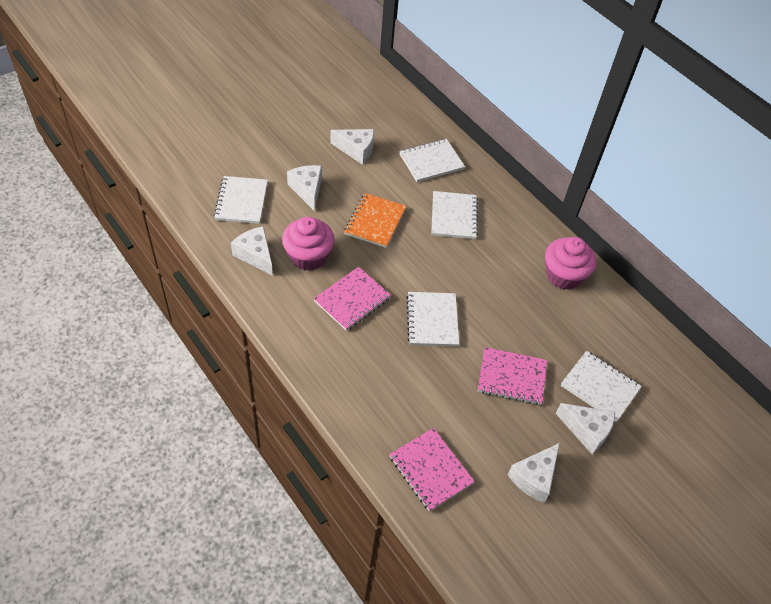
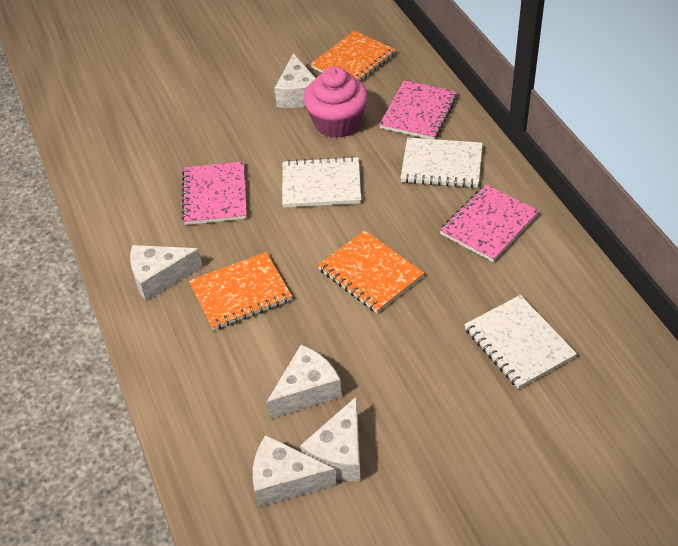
orange notebook: [344,193,406,248] = 1 -> [189,252,292,330] [311,31,396,82] [318,230,424,313] = 3
pink cupcake: [282,217,335,271] [545,237,597,290] = 2 -> [304,66,368,138] = 1
white notebook: [214,176,268,224] [399,139,465,182] [406,292,459,346] [431,191,478,239] [561,351,642,422] = 5 -> [282,156,361,208] [400,138,483,188] [464,295,577,389] = 3

